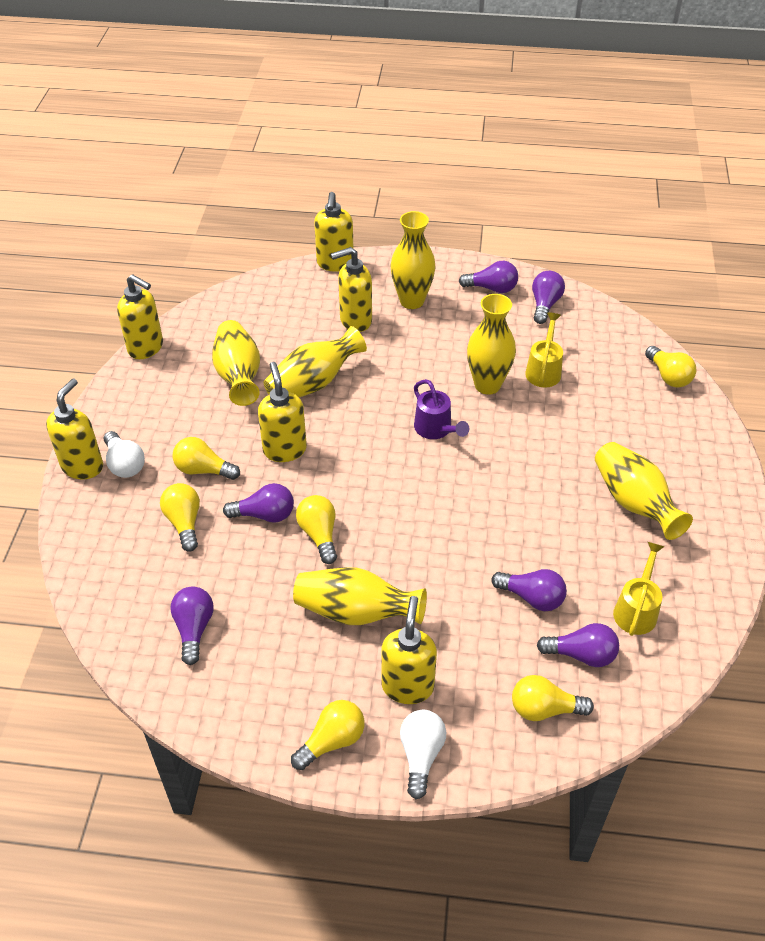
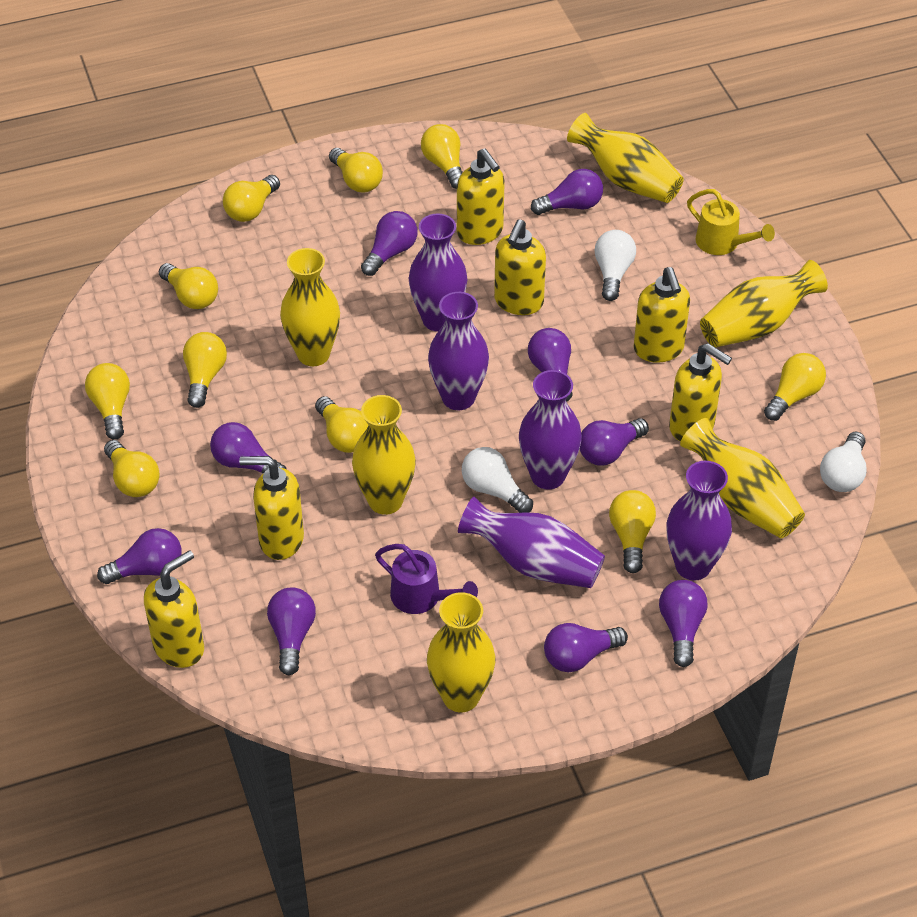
purple light bulb: [170,587,214,665] [223,483,294,523] [459,261,518,293] [491,569,567,611] [532,271,565,324] [537,623,619,667] = 6 -> [97,528,182,584] [210,422,287,473] [267,587,316,675] [361,211,417,276] [528,328,572,402] [531,169,603,215] [544,623,628,672] [580,418,649,466] [659,580,708,667] = 9
purple vase: none = 0 -> [409,213,467,332] [428,292,489,410] [458,497,605,588] [519,370,582,490] [667,461,732,581] = 5
white light bulb: [104,431,145,478] [400,710,446,799] = 2 -> [462,447,533,513] [594,230,636,301] [820,431,867,492] = 3
yellow light bulb: [160,483,200,552] [173,437,240,480] [291,700,365,770] [296,495,337,564] [512,675,594,721] [645,346,696,388] = 6 -> [85,363,130,440] [104,440,160,497] [159,263,218,309] [183,332,227,408] [223,175,280,222] [315,396,368,453] [329,148,383,193] [421,124,463,189] [609,490,656,573] [764,353,826,421] = 10
yellow watering can: [525,313,563,388] [613,542,664,636] = 2 -> [687,189,775,255] = 1

